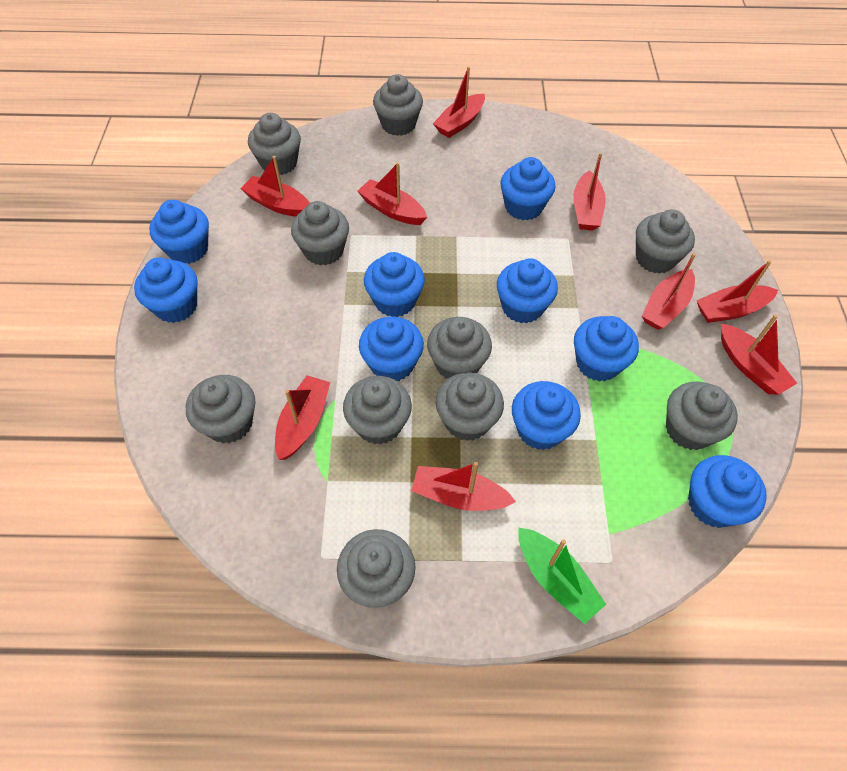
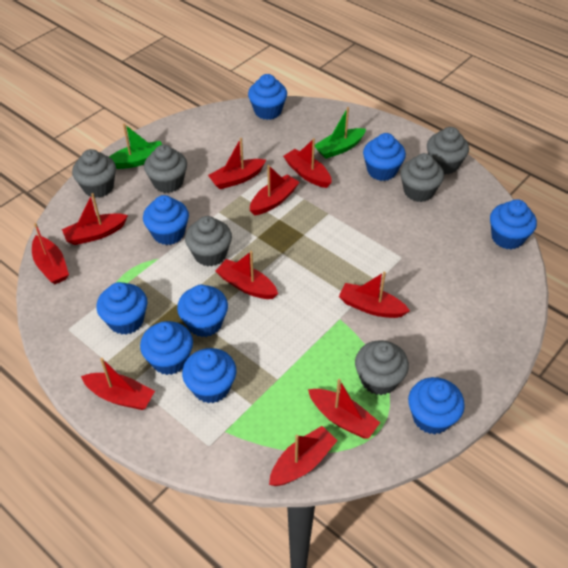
green boat: [518,527,606,624] = 1 -> [109,124,162,169] [315,107,366,159] = 2
grey cupcake: [186,375,256,443] [248,113,301,175] [291,201,349,266] [337,529,416,608] [343,376,412,445] [373,74,423,136] [427,317,492,379] [435,372,504,441] [636,209,695,274] [666,381,738,450] = 10 -> [72,149,116,198] [144,145,187,193] [185,216,232,267] [355,340,409,395] [400,153,444,202] [427,127,469,174] = 6
red boat: [240,156,310,217] [275,375,331,460] [357,162,427,225] [411,462,516,511] [433,66,485,138] [573,153,606,231] [642,253,696,330] [696,260,778,323] [721,315,797,394] = 9 -> [32,223,69,284] [62,193,128,245] [81,358,155,410] [208,138,266,189] [216,251,278,299] [250,165,300,215] [269,426,338,486] [283,138,332,188] [308,379,380,439] [339,271,410,318] = 10

